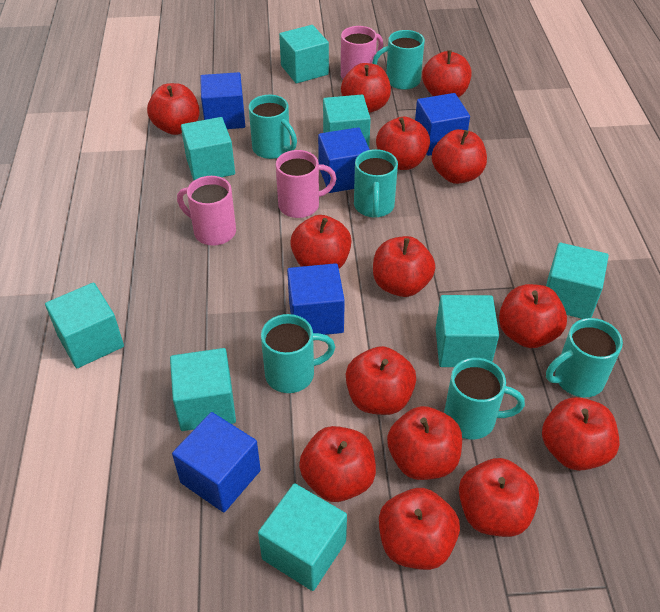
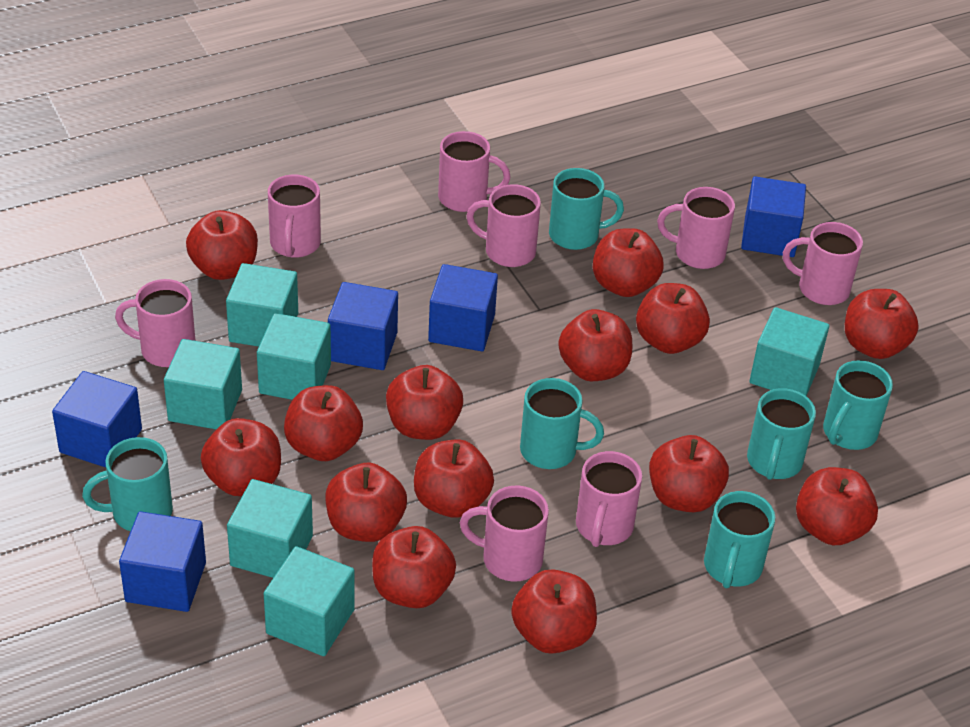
pink mug: [177,176,236,246] [276,150,336,218] [341,26,383,79] = 3 -> [115,279,196,367] [268,175,321,258] [438,131,510,212] [460,485,549,582] [466,184,541,267] [576,451,642,547] [657,187,735,269] [783,222,863,305] = 8
turquoise cube: [45,282,124,368] [170,348,236,431] [181,117,235,181] [258,483,347,591] [279,25,329,84] [323,95,371,147] [436,295,499,367] [546,242,609,319] = 8 -> [164,339,242,430] [226,263,298,347] [227,479,313,578] [257,313,331,400] [264,546,355,656] [750,307,829,396] = 6

